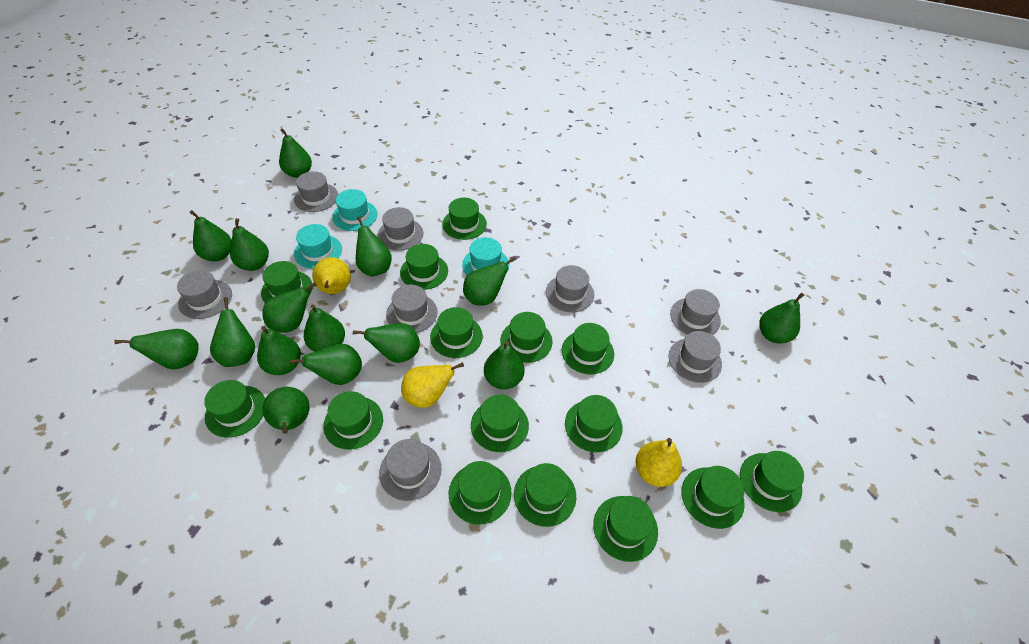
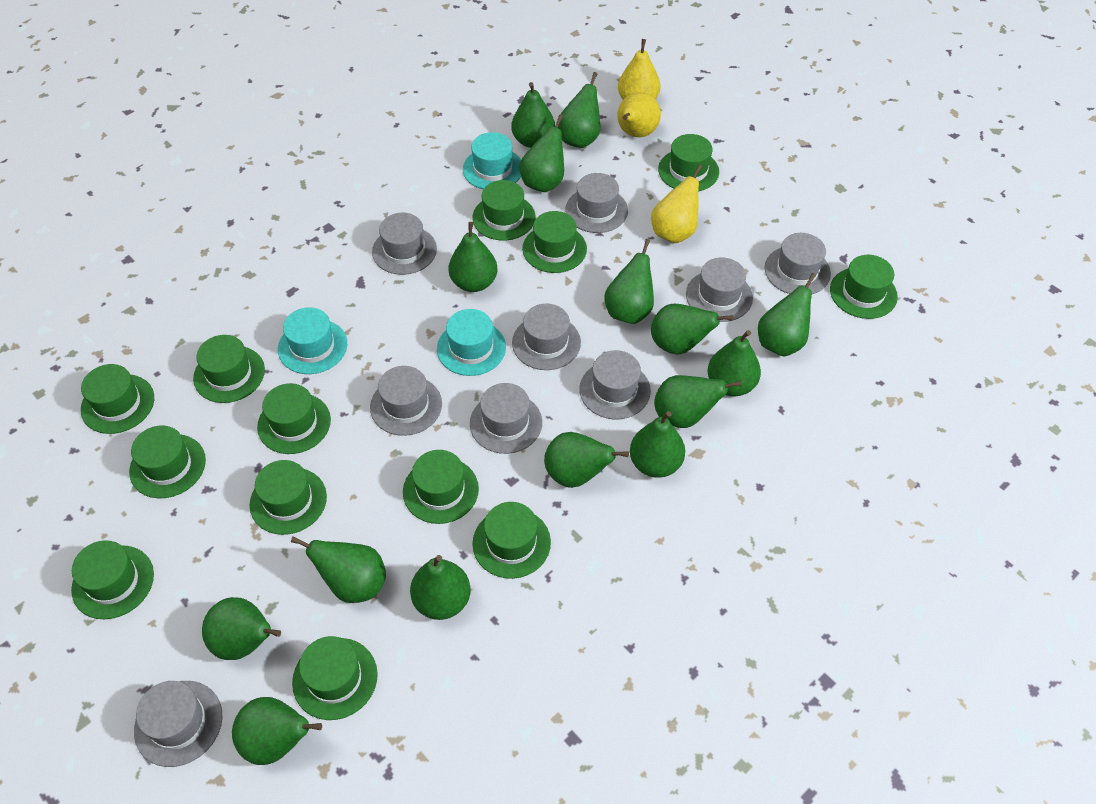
green hat: [204,380,265,438] [261,261,312,303] [323,391,383,450] [400,244,448,290] [430,307,483,358] [442,198,487,240] [449,461,512,525] [471,395,529,452] [500,312,552,363] [514,463,576,527] [562,323,614,374] [565,395,623,452] [593,496,658,562] [681,466,745,529] [740,451,804,512] = 15 -> [71,540,154,619] [81,364,154,434] [129,425,206,499] [193,335,265,403] [250,460,327,535] [257,383,331,454] [292,636,378,720] [403,450,479,524] [472,180,535,241] [472,502,551,579] [522,211,587,273] [658,134,719,191] [830,255,898,319] = 13
grey hat: [177,270,232,319] [294,171,338,212] [378,207,423,251] [379,439,442,501] [386,285,437,333] [546,265,594,312] [669,331,722,383] [670,289,721,335] = 8 -> [134,681,222,767] [370,366,442,436] [372,213,437,275] [470,383,542,454] [512,304,581,370] [565,173,628,233] [579,350,651,419] [686,257,753,322] [765,233,831,294] = 9

